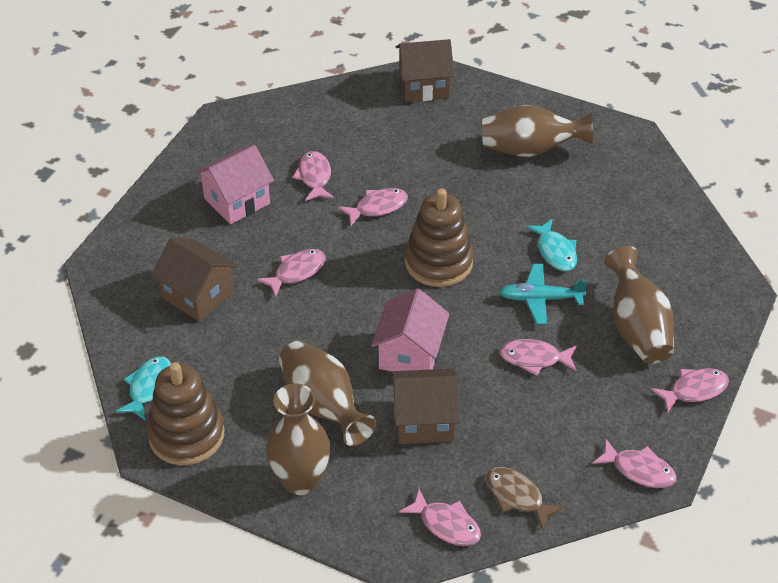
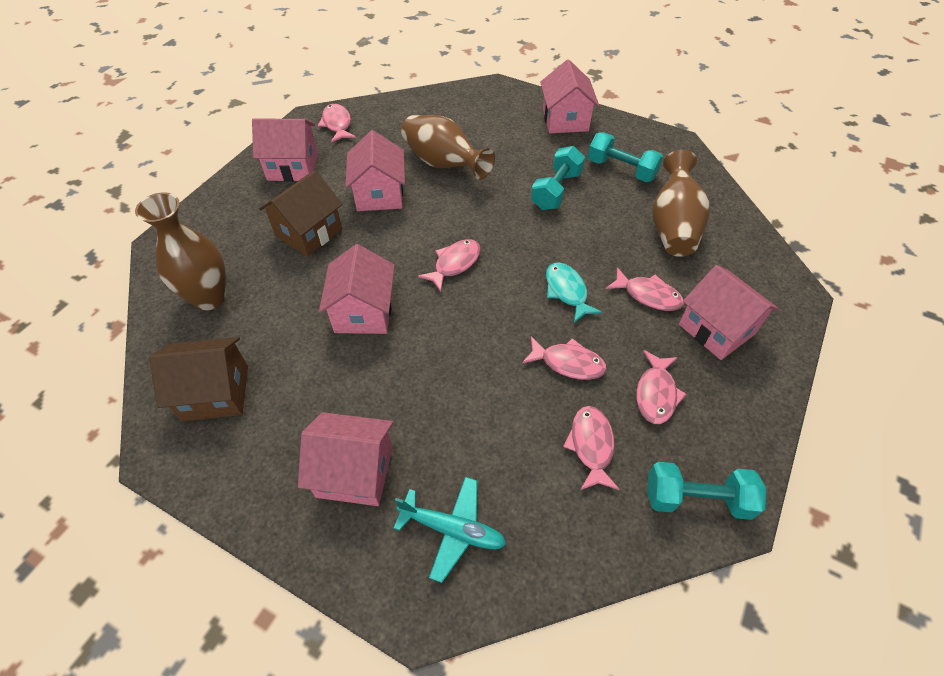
brown fish: [486,467,564,530] = 1 -> none = 0
brown house: [151,238,237,322] [391,369,460,444] [396,39,454,102] = 3 -> [149,337,248,421] [259,170,343,256] = 2
brown stacking toy: [147,362,225,465] [405,188,474,287] = 2 -> none = 0
brown vase: [266,384,331,495] [279,341,376,446] [482,105,593,157] [604,246,674,364] = 4 -> [135,192,226,310] [401,115,495,180] [652,150,710,257] = 3
pink fish: [257,249,326,297] [293,151,334,201] [338,188,408,226] [399,489,481,546] [500,339,577,375] [592,438,677,488] [651,368,729,413] = 7 -> [318,104,356,143] [418,239,481,292] [522,336,607,380] [563,406,619,490] [606,267,684,311] [637,350,686,424] = 6
pink house: [195,145,274,225] [371,288,450,371] = 2 -> [252,118,318,182] [298,412,393,506] [319,244,395,334] [345,130,405,211] [540,59,599,133] [679,265,779,360] = 6
turquoise dumbbell: none = 0 -> [531,146,585,210] [588,132,663,182] [647,462,766,520] = 3
turquoise fish: [116,356,171,421] [526,219,577,271] = 2 -> [546,262,602,323] = 1

